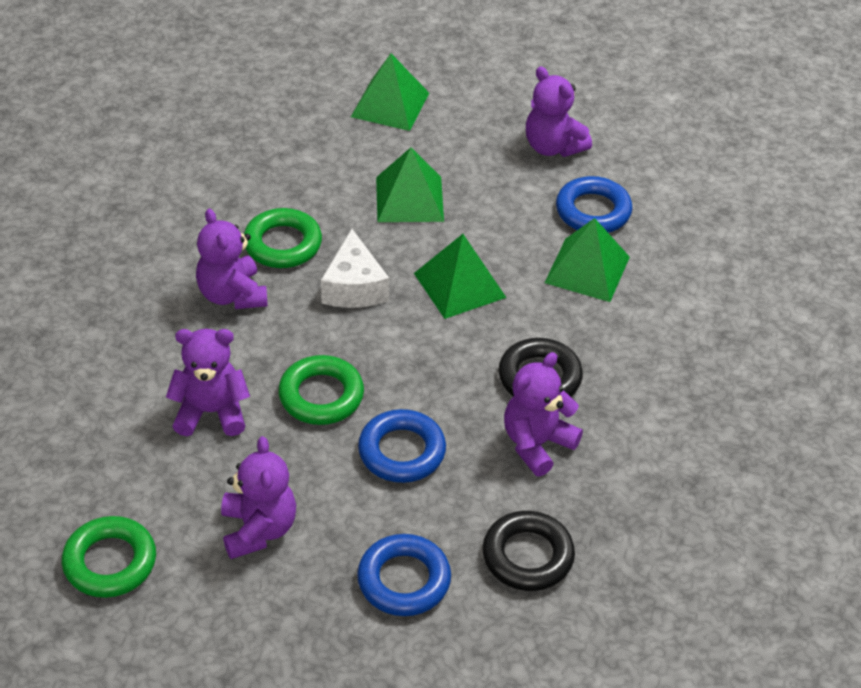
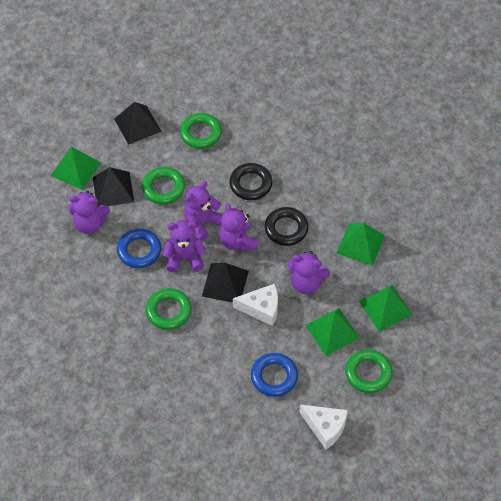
black pyramid: none = 0 -> [93,167,134,208] [114,102,162,145] [202,263,249,303] = 3
blue ring: [357,534,451,616] [358,409,446,483] [556,176,632,233] = 3 -> [117,229,161,268] [251,353,298,397] = 2
green ring: [62,516,156,598] [244,208,322,268] [278,355,364,425] = 3 -> [142,167,185,204] [146,288,192,330] [180,113,222,149] [345,349,393,393] = 4
white cheese: [321,229,389,308] = 1 -> [233,283,278,326] [300,404,348,450] = 2

